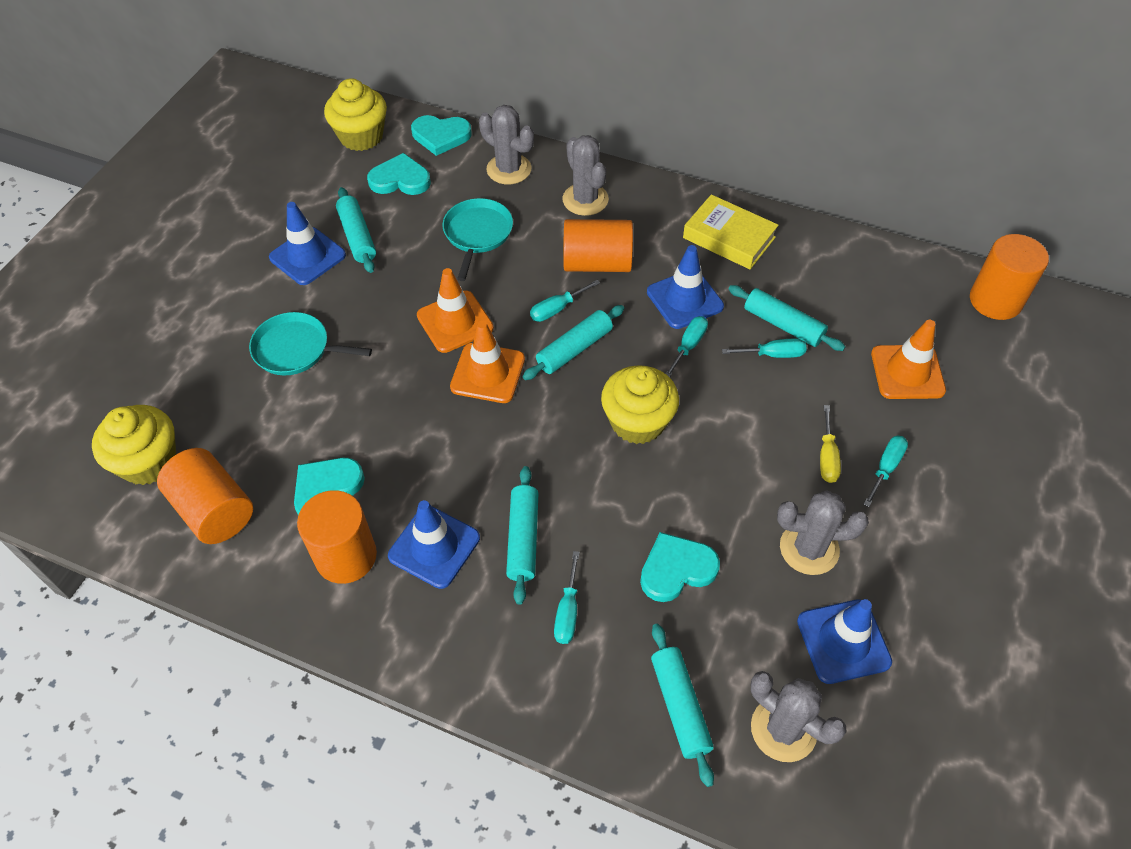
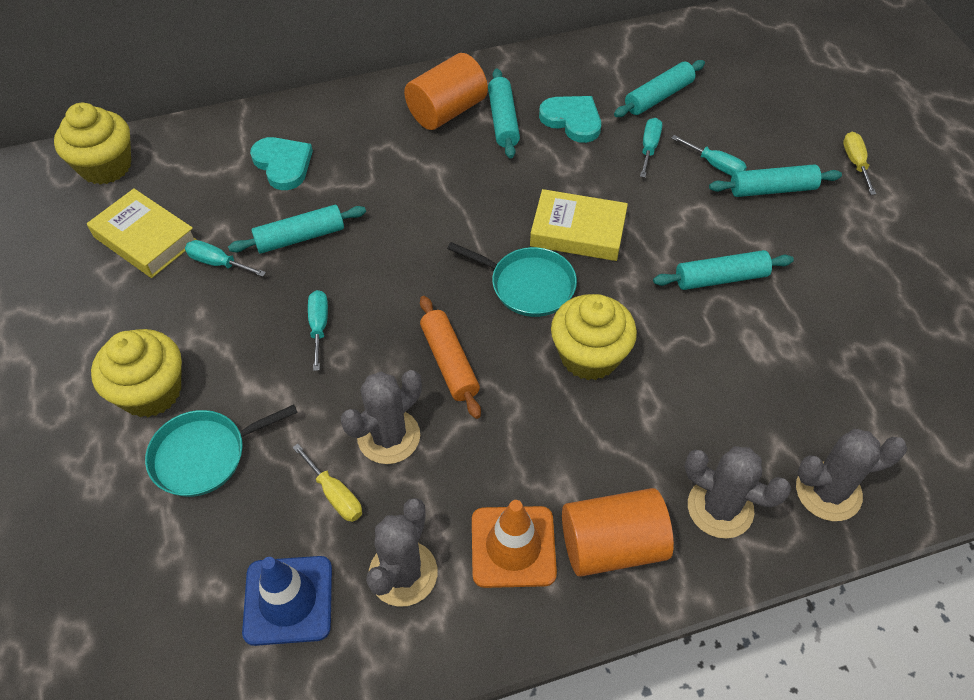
blue traffic cone: [269,202,346,285] [388,500,480,589] [647,245,724,329] [797,599,892,684] = 4 -> [242,556,332,646] = 1
orange cylinder: [157,448,253,544] [297,490,377,584] [563,219,633,272] [970,234,1049,320] = 4 -> [404,53,488,130] [562,488,674,577] = 2
orange rolling pin: none = 0 -> [420,296,481,419] = 1
orange traffic cone: [417,268,494,353] [450,321,525,403] [871,320,946,399] = 3 -> [472,500,557,588] = 1
turquoise heart: [294,458,365,515] [367,153,431,195] [411,115,472,156] [640,532,720,602] = 4 -> [250,137,313,190] [539,96,601,143] = 2
turquoise screwdriver: [530,280,600,322] [554,551,580,644] [665,316,708,377] [722,339,807,358] [864,436,908,507] = 5 -> [185,240,266,277] [308,290,328,371] [640,118,662,178] [671,135,747,176] = 4
yellow book: [683,194,778,269] = 1 -> [87,188,197,278] [530,189,628,261] = 2
yellow screwdriver: [820,405,841,483] = 1 -> [292,444,362,522] [843,132,876,195] = 2

